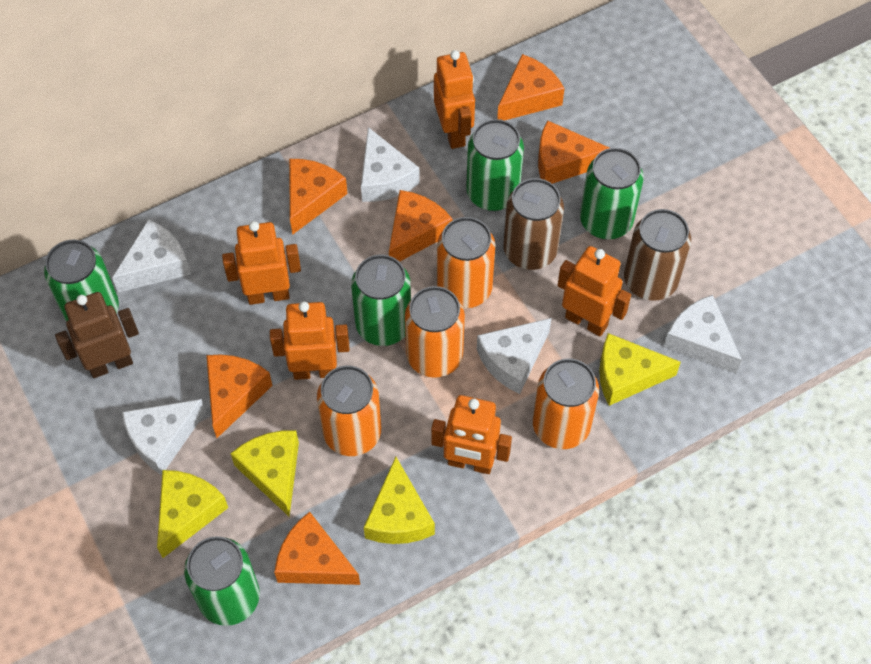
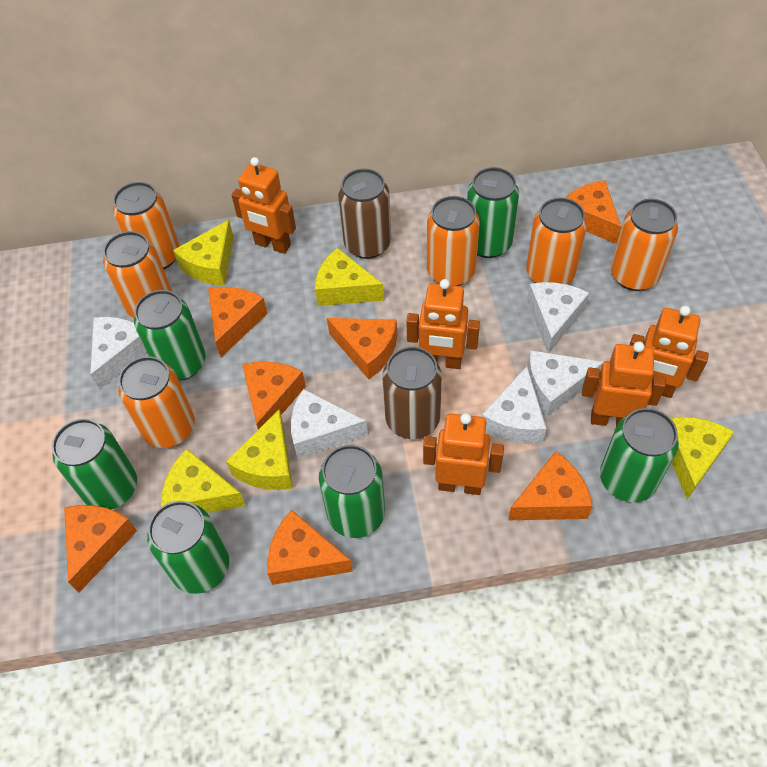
brown robot: [55,292,139,378] = 1 -> none = 0
green can: [44,240,119,322] [184,536,260,626] [351,255,411,346] [466,119,524,211] [580,148,644,239] = 5 -> [52,419,137,509] [134,290,206,381] [147,501,229,594] [319,445,385,538] [467,167,519,258] [600,408,679,502] = 6
orange can: [317,366,381,456] [405,286,465,378] [437,217,495,308] [533,358,599,449] = 4 -> [103,231,172,318] [113,182,180,269] [118,356,195,448] [427,196,480,286] [526,198,587,284] [611,199,678,291] = 6
orange cheese: [206,355,272,438] [274,512,360,585] [289,159,347,235] [389,190,452,262] [497,54,565,120] [538,120,609,184] = 6 -> [64,505,137,593] [208,287,268,357] [242,362,306,429] [267,510,353,585] [327,318,397,379] [508,451,593,520] [566,180,622,244] = 7
yellow cheese: [157,470,228,558] [230,430,299,517] [364,457,435,544] [599,333,681,406] = 4 -> [161,449,246,513] [173,220,234,286] [226,410,293,490] [315,248,384,306] [671,417,734,499] = 5

